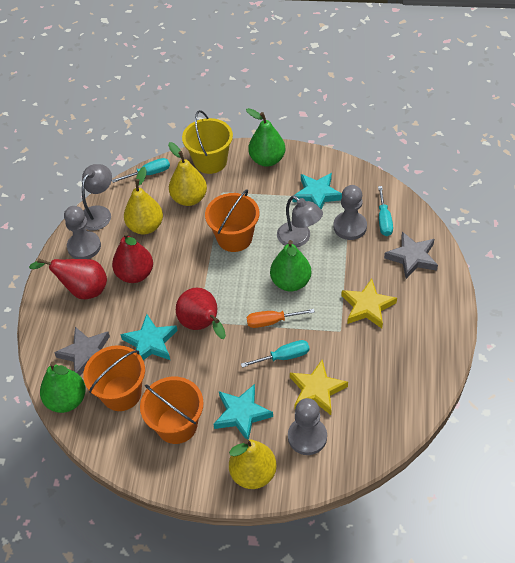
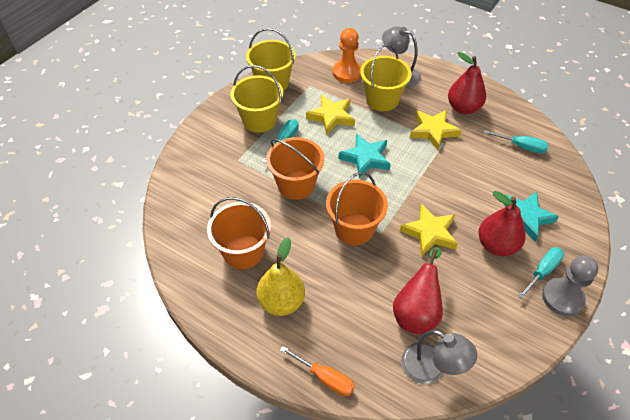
green pear: [40,361,86,413] [246,108,285,167] [270,240,311,291] = 3 -> none = 0
grey pawn: [64,206,101,259] [288,398,327,455] [334,185,367,240] = 3 -> [542,255,599,316] = 1
grey star: [54,327,110,376] [384,232,438,279] = 2 -> none = 0
orange pawn: none = 0 -> [333,28,362,83] = 1
turquoise star: [120,314,178,360] [213,384,273,440] [292,173,342,209] = 3 -> [338,134,391,178] [504,192,559,242] = 2
yellow bucket: [182,110,233,174] = 1 -> [230,65,283,133] [246,28,296,91] [360,44,412,111] = 3
yellow pear: [124,167,163,234] [168,142,207,206] [229,439,277,489] = 3 -> [256,237,305,316] = 1
yellow star: [290,360,348,415] [341,278,397,328] = 2 -> [306,95,355,134] [400,204,458,257] [410,110,462,150] = 3

